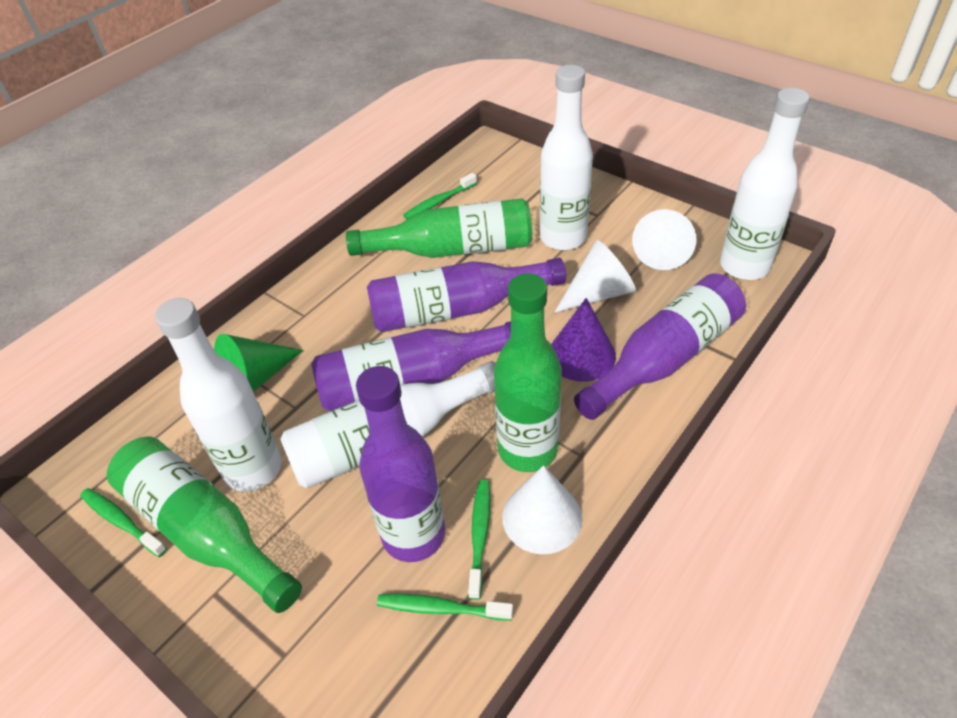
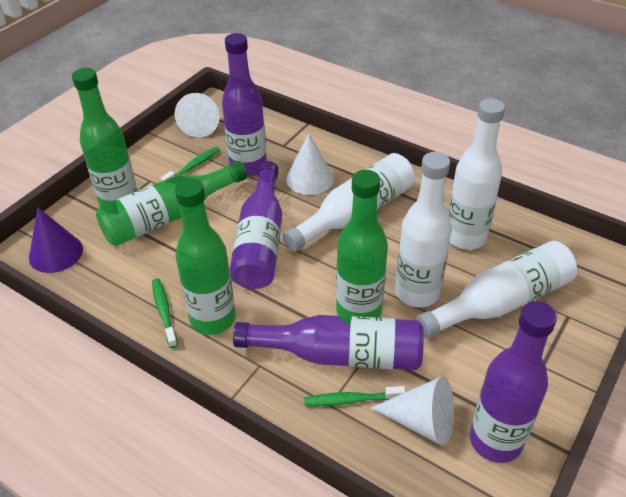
green bottle: [107,436,302,613] [346,198,532,258] [494,274,562,472] = 3 -> [72,68,137,206] [96,161,247,246] [175,178,236,335] [336,170,388,318] = 4
green cone: [214,334,304,392] = 1 -> none = 0
green toothbrush: [80,488,167,557] [377,594,513,621] [403,173,477,219] [468,480,490,600] = 4 -> [152,278,178,348] [160,147,220,181] [304,386,406,406] = 3

